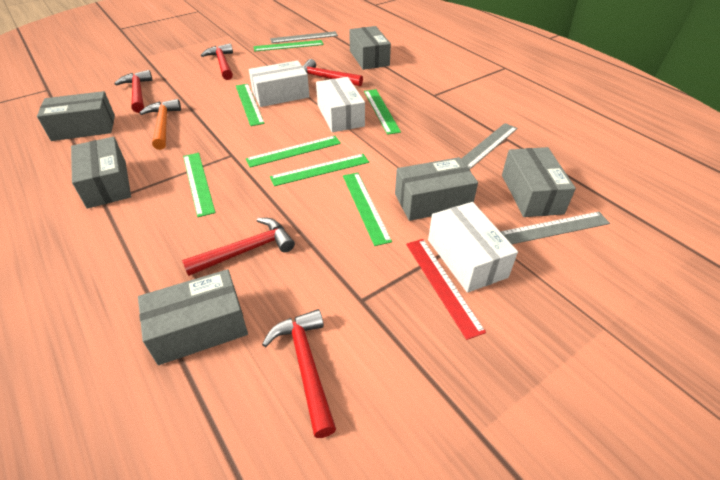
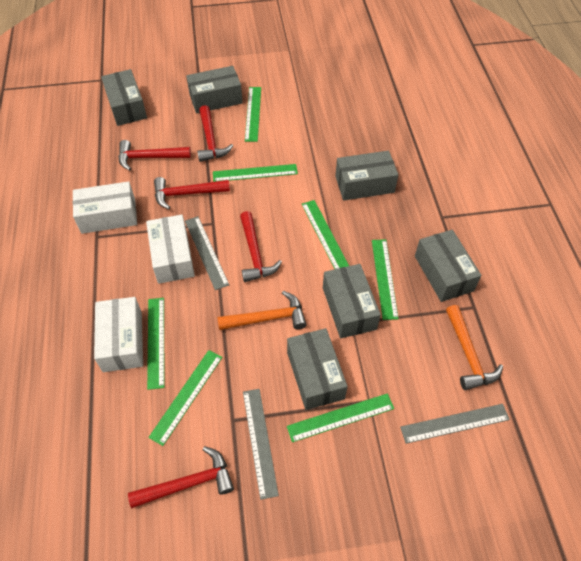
orange hammer: [140,99,181,150] = 1 -> [217,291,307,330] [446,305,503,390] = 2
red ruler: [406,239,486,340] = 1 -> none = 0

